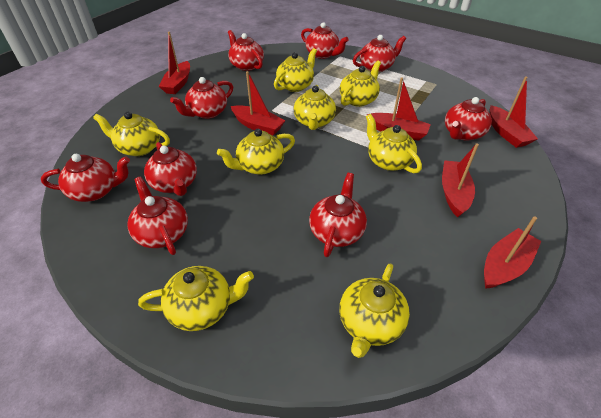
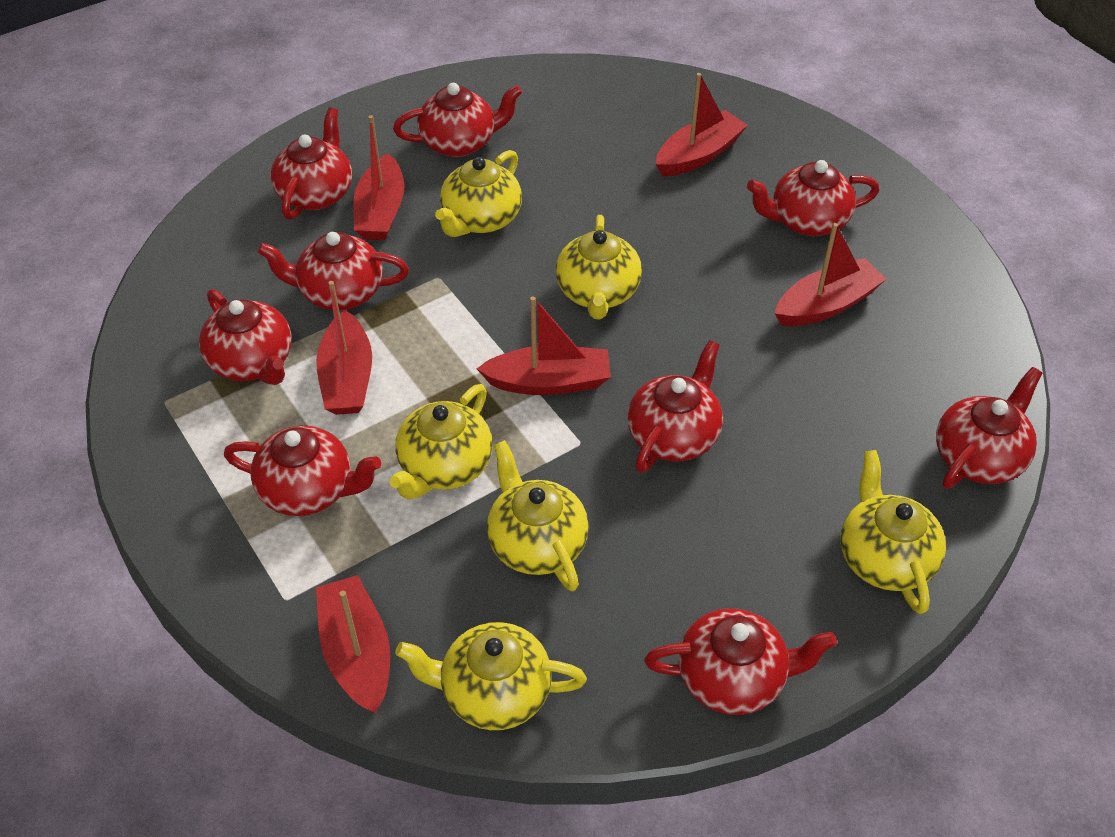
yellow teapot: [93,112,170,156] [138,266,254,331] [217,129,295,175] [274,48,317,92] [294,85,336,130] [339,263,410,358] [340,61,381,107] [366,114,422,173] = 8 -> [390,384,493,500] [395,622,587,730] [435,150,522,237] [487,440,589,591] [556,215,642,319] [841,450,946,614] = 6

